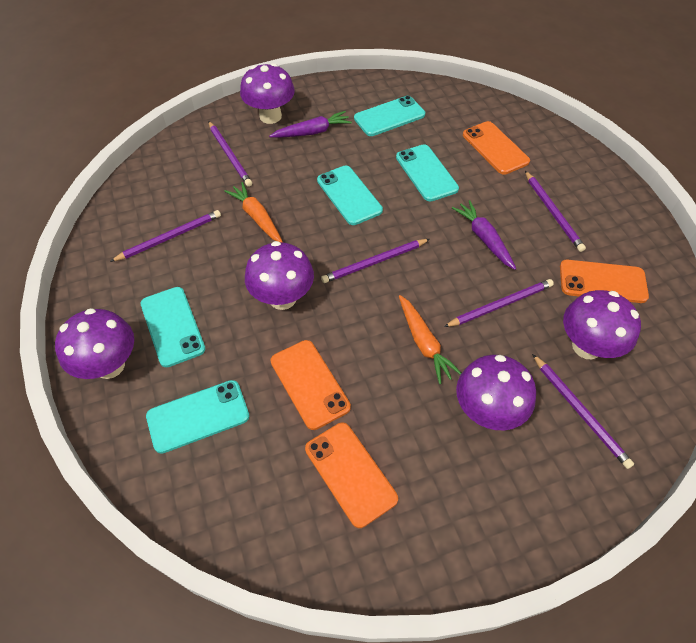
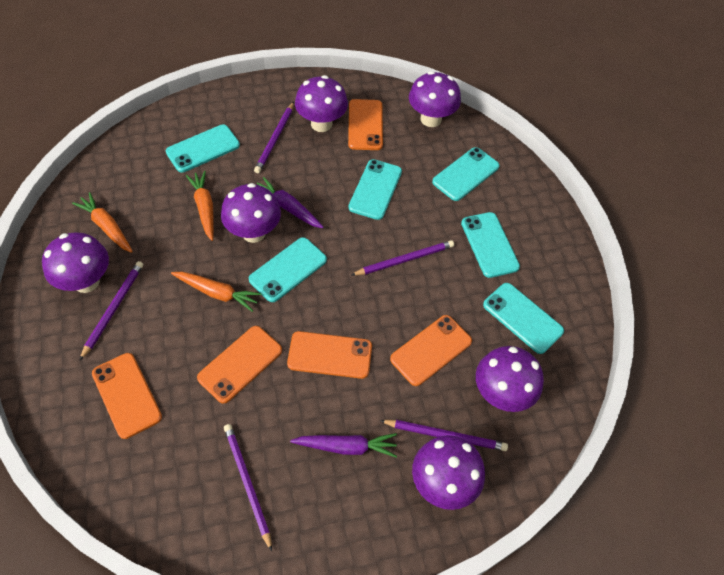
orange carrot: [224,182,282,242] [399,295,461,384] = 2 -> [72,192,133,253] [171,272,261,312] [186,171,214,241] = 3
orange phone: [271,340,351,430] [305,423,398,528] [463,121,530,175] [560,260,649,303] = 4 -> [92,353,162,439] [197,326,282,404] [287,331,372,379] [348,99,383,150] [390,315,472,386] = 5
purple mushroom: [55,308,134,379] [240,63,295,124] [245,241,314,310] [456,355,536,430] [563,290,641,359] = 5 -> [42,233,109,293] [221,183,281,243] [295,75,348,132] [409,71,461,127] [412,435,485,510] [476,346,544,412] = 6
purple pencil: [110,210,221,262] [208,121,252,187] [321,239,430,283] [444,279,554,327] [525,171,586,252] [532,354,634,469] = 6 -> [80,261,143,360] [224,424,272,551] [254,102,294,173] [352,240,454,275] [380,420,508,451] = 5
turquoise phone: [141,287,205,367] [146,380,249,454] [317,166,383,225] [354,96,425,136] [396,145,459,201] = 5 -> [166,124,240,173] [249,237,327,302] [348,159,402,220] [432,147,499,201] [461,212,520,278] [483,283,564,354] = 6

